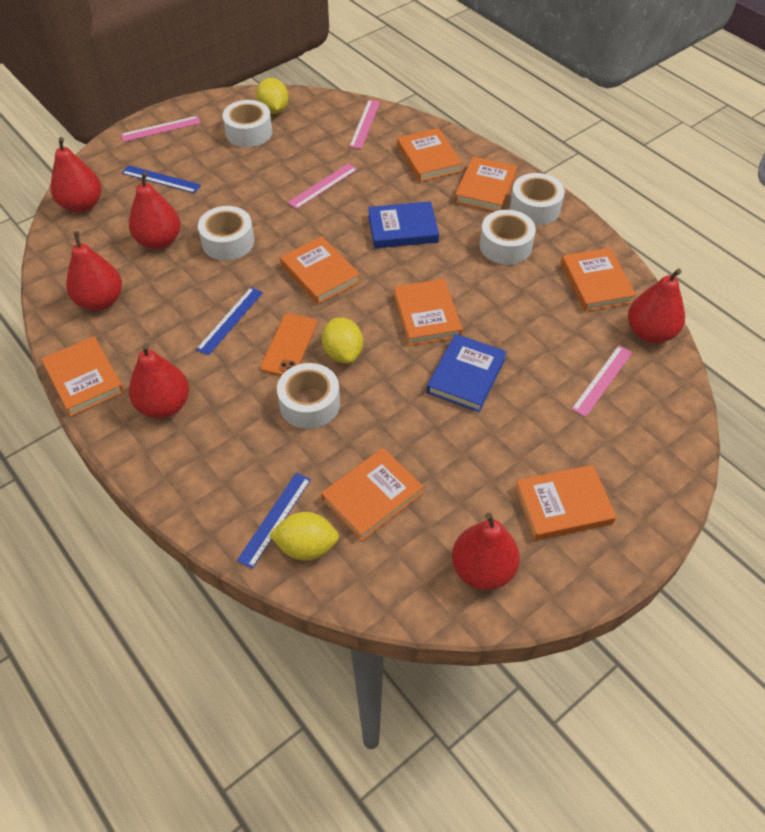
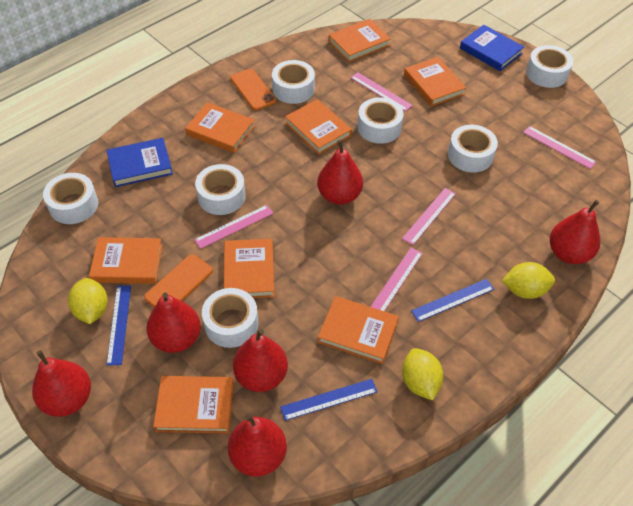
orange phone: [261,314,317,376] = 1 -> [144,254,213,307] [230,69,276,111] = 2
pink ruler: [121,116,201,142] [288,163,357,209] [349,100,380,149] [572,345,633,417] = 4 -> [194,205,273,249] [351,72,413,111] [371,248,423,311] [402,188,456,245] [523,126,596,169] = 5
white tape: [198,206,254,261] [222,100,273,147] [277,363,340,429] [480,210,536,265] [510,173,565,225] = 5 -> [43,173,98,224] [195,164,246,215] [202,288,259,348] [272,60,315,104] [357,97,404,144] [448,125,498,173] [526,45,573,88] = 7

